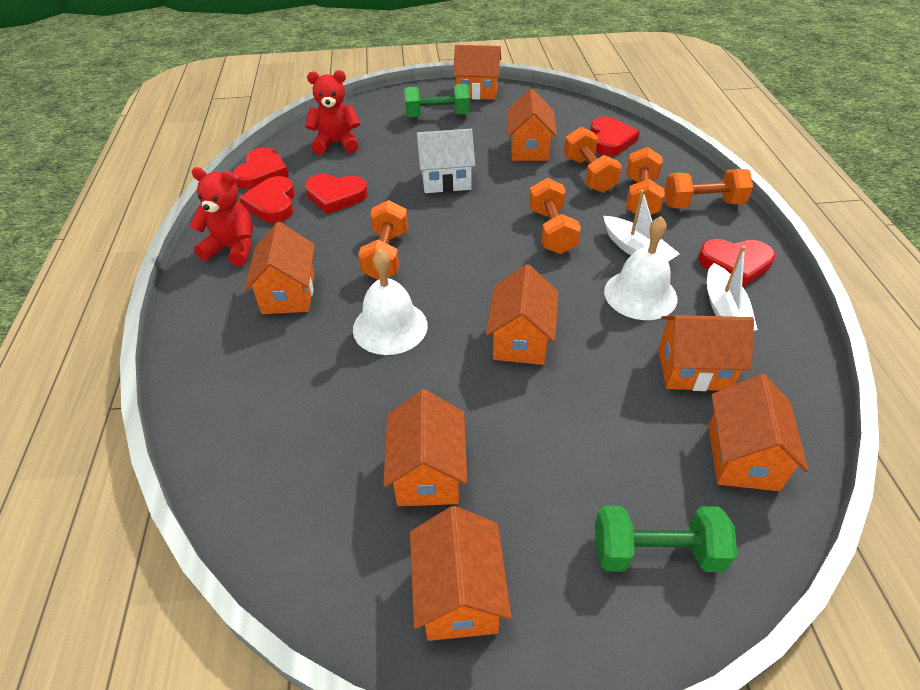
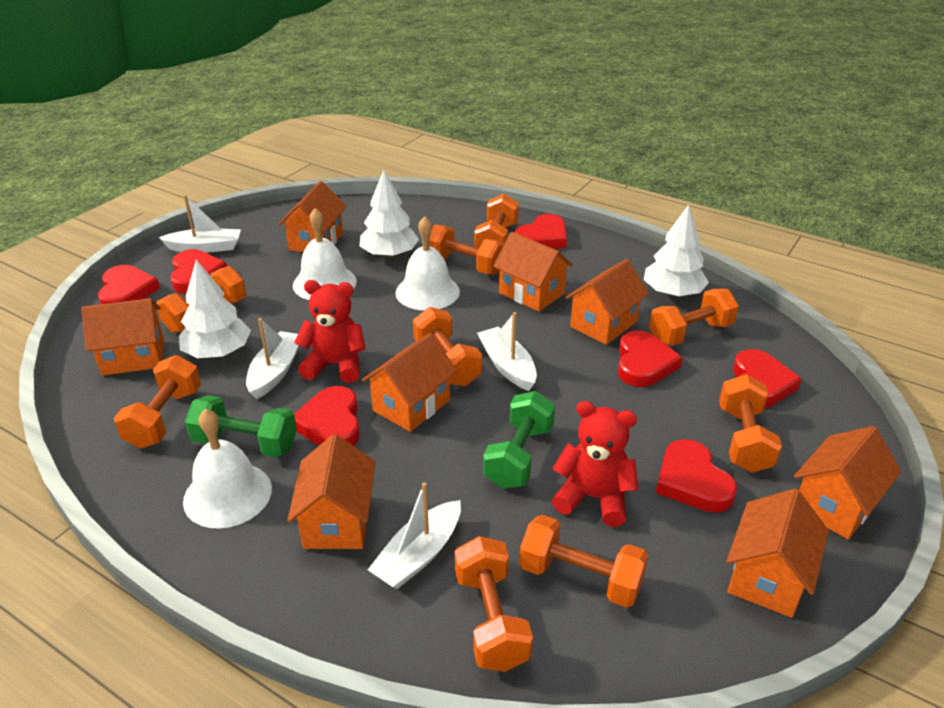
orange dumbbell: [358,200,408,280] [529,178,581,254] [564,127,622,193] [626,147,665,216] [664,169,753,209] = 5 -> [114,355,201,449] [156,266,246,333] [413,307,482,386] [429,224,504,275] [455,536,533,672] [474,194,519,248] [519,515,649,608] [649,289,739,346] [719,374,782,473] = 9
red heart: [233,147,289,189] [239,176,295,223] [305,174,368,214] [590,117,640,156] [698,239,775,287] = 5 -> [98,265,160,304] [170,249,227,294] [294,386,360,446] [515,214,567,249] [618,330,683,387] [656,439,737,513] [733,349,802,408] = 7
white bell: [353,249,428,355] [604,216,677,320] = 2 -> [183,409,272,529] [293,208,357,300] [395,216,460,311] = 3
white boat: [604,190,680,262] [707,246,758,331] = 2 -> [159,195,241,253] [246,318,299,399] [368,482,461,589] [477,312,537,391] = 4
white house: [417,129,475,193] = 1 -> none = 0
white tree: none = 0 -> [179,259,251,358] [359,170,419,258] [644,205,709,297] = 3

